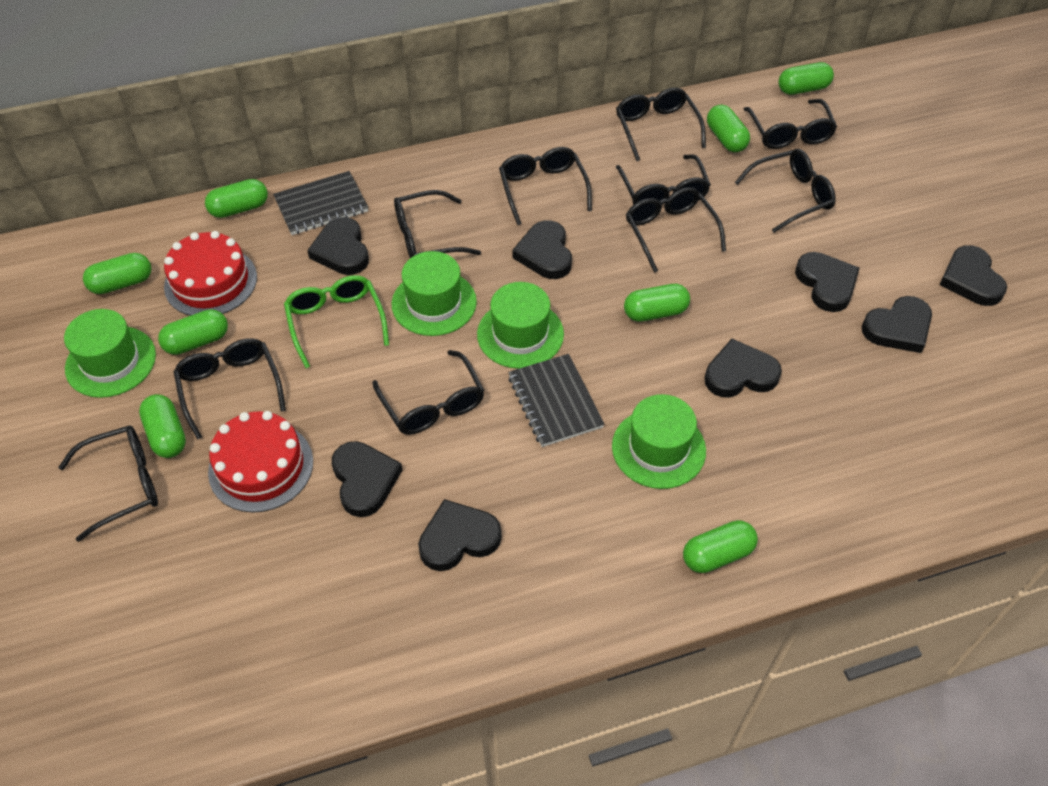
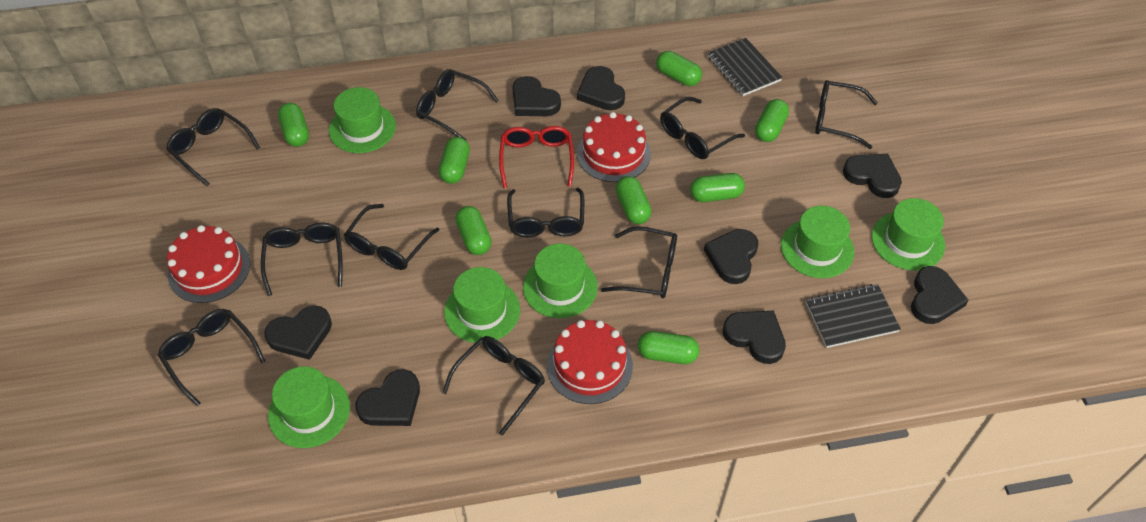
green glasses: [284,275,389,368] = 1 -> none = 0
green hat: [64,309,156,398] [391,251,477,336] [477,282,564,369] [612,394,706,489] = 4 -> [268,366,350,448] [329,87,396,153] [444,267,520,343] [523,244,598,318] [781,206,854,278] [871,198,945,270] = 6
red cake: [164,231,257,316] [208,411,313,513] = 2 -> [167,225,250,303] [547,320,633,404] [577,112,651,182] = 3
red glasses: none = 0 -> [499,126,574,188] = 1

